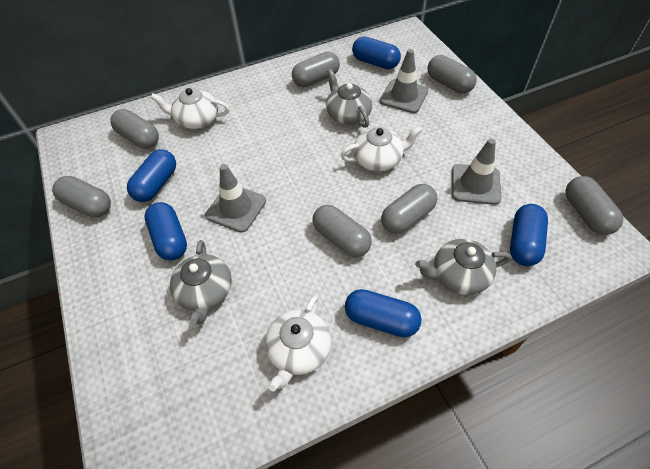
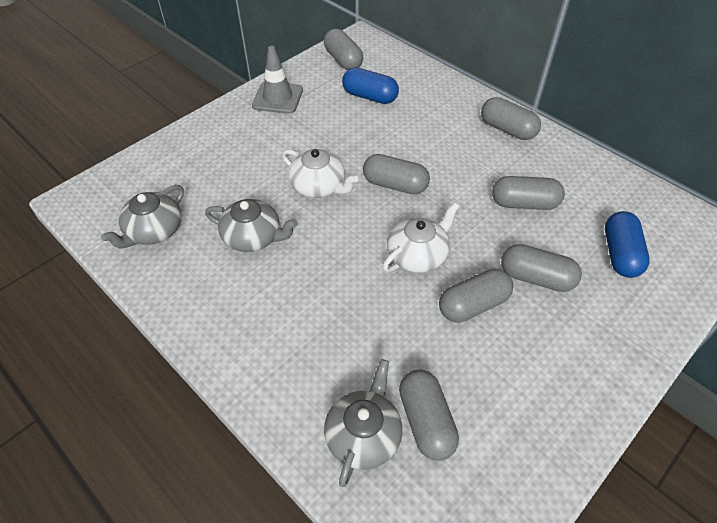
blue capsule: [127,149,176,202] [144,202,187,260] [345,289,422,337] [352,37,401,69] [510,204,548,266] = 5 -> [342,67,399,104] [605,211,650,278] = 2
grey traffic cone: [205,164,266,233] [380,49,429,113] [452,139,502,205] = 3 -> [252,46,303,114] = 1
white teapot: [151,88,230,129] [265,295,331,391] [341,126,422,172] = 3 -> [282,149,358,198] [383,202,459,273] = 2

